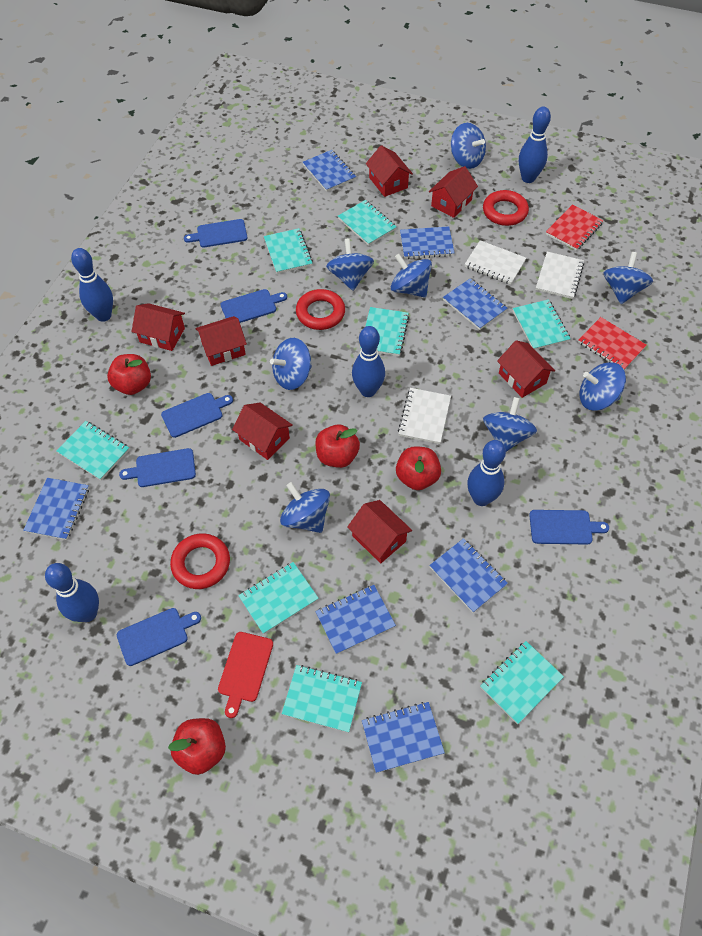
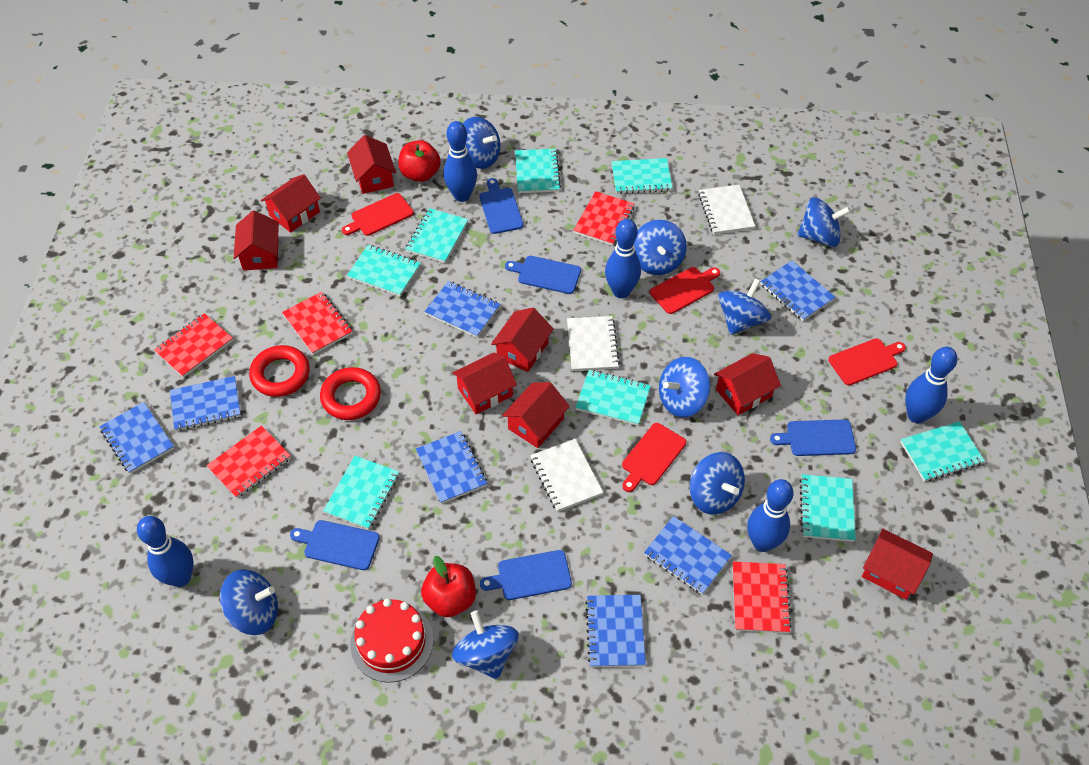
blue cutting board: [117,608,201,666] [119,448,196,487] [161,393,233,438] [184,219,248,247] [220,289,287,323] [529,510,609,544] = 6 -> [290,520,380,570] [479,178,524,234] [480,550,572,600] [505,256,581,294] [770,419,856,456] = 5
red apple: [107,354,151,395] [168,718,226,775] [315,425,360,468] [396,446,441,490] = 4 -> [398,140,441,182] [421,556,476,617] = 2
red cake: none = 0 -> [351,599,433,683] = 1
red cutting board: [218,632,273,718] = 1 -> [342,193,414,236] [622,423,686,492] [650,267,720,314] [829,338,906,385] = 4
red house: [131,303,185,351] [196,316,247,366] [232,403,293,460] [347,500,412,564] [366,145,413,197] [429,166,478,218] [497,340,555,398] = 7 -> [234,211,279,271] [261,174,321,233] [347,135,396,194] [452,353,517,414] [491,308,553,372] [502,382,570,448] [714,353,781,415] [862,529,933,600] = 8
red notebook: [546,204,603,251] [578,317,646,370] = 2 -> [154,313,233,378] [206,426,291,498] [282,292,352,355] [573,191,634,246] [733,561,792,633] = 5
red ring: [170,533,230,589] [296,289,345,330] [483,190,529,226] = 3 -> [249,345,310,397] [320,367,381,420] = 2

